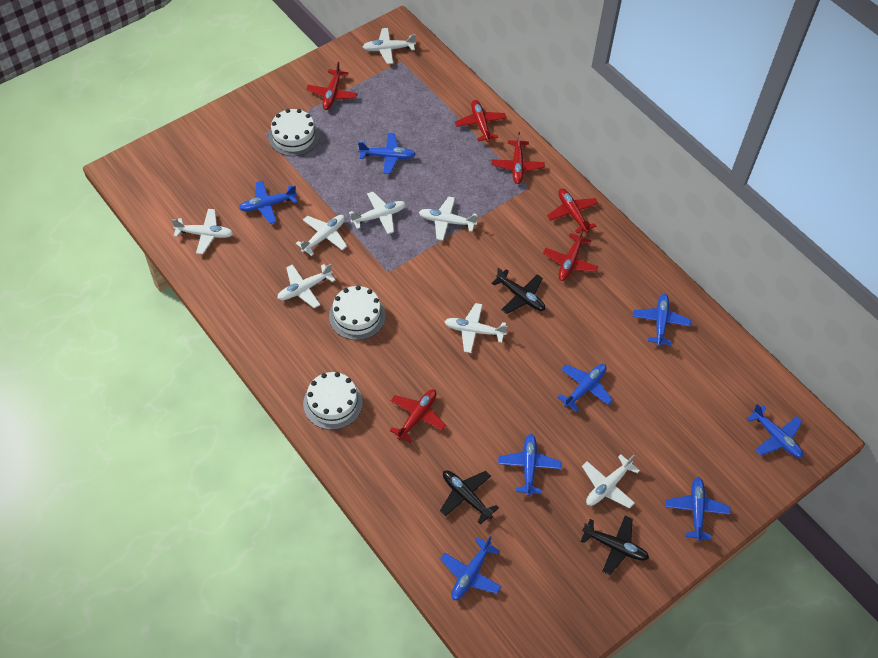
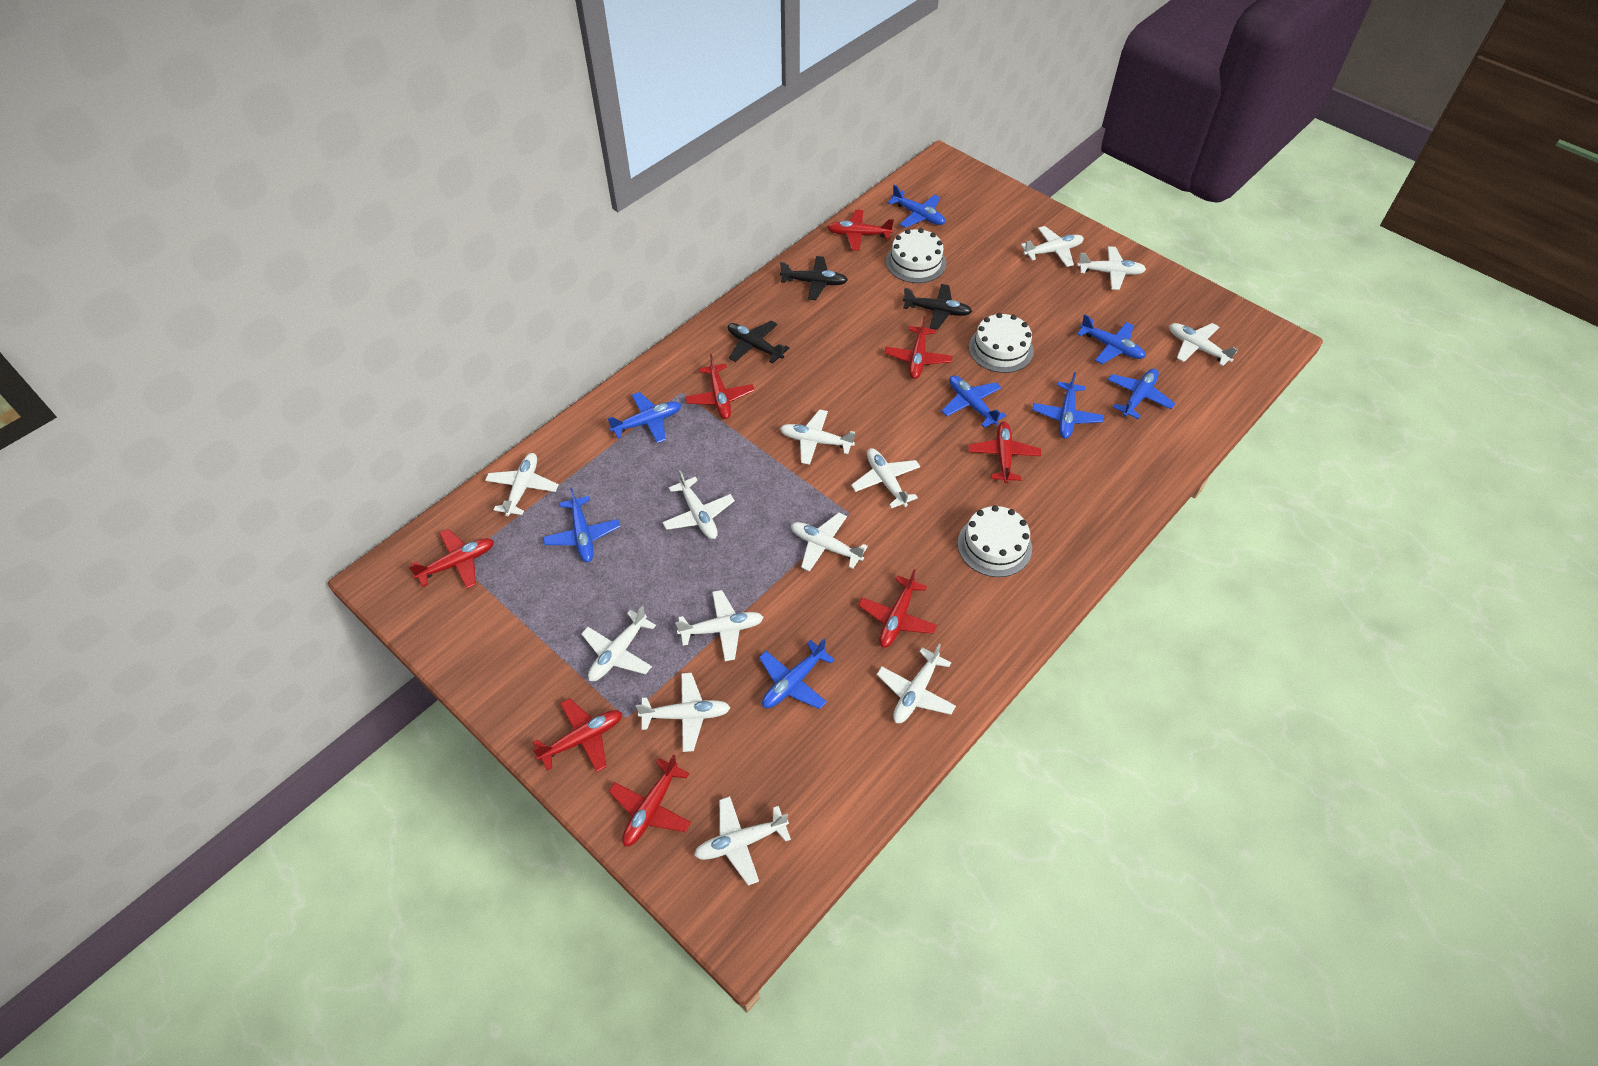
red plane: [306,62,358,110] [390,389,446,443] [455,100,507,142] [491,132,545,184] [543,228,598,281] [547,188,598,233] = 6 -> [409,529,494,589] [532,698,622,772] [608,755,691,847] [685,354,754,419] [827,210,894,251] [858,569,937,648] [885,316,952,379] [968,422,1041,483] = 8
white plane: [172,209,234,254] [277,264,335,308] [296,215,347,256] [349,192,406,234] [363,28,416,64] [419,197,478,241] [444,303,507,353] [582,454,640,508] = 8 -> [485,453,559,516] [581,606,656,681] [636,673,731,752] [662,470,735,539] [675,590,764,661] [694,796,791,886] [780,409,855,465] [791,513,868,572] [851,448,920,509] [877,644,956,723] [1021,226,1084,267] [1077,246,1146,290] [1169,323,1238,366] = 13

